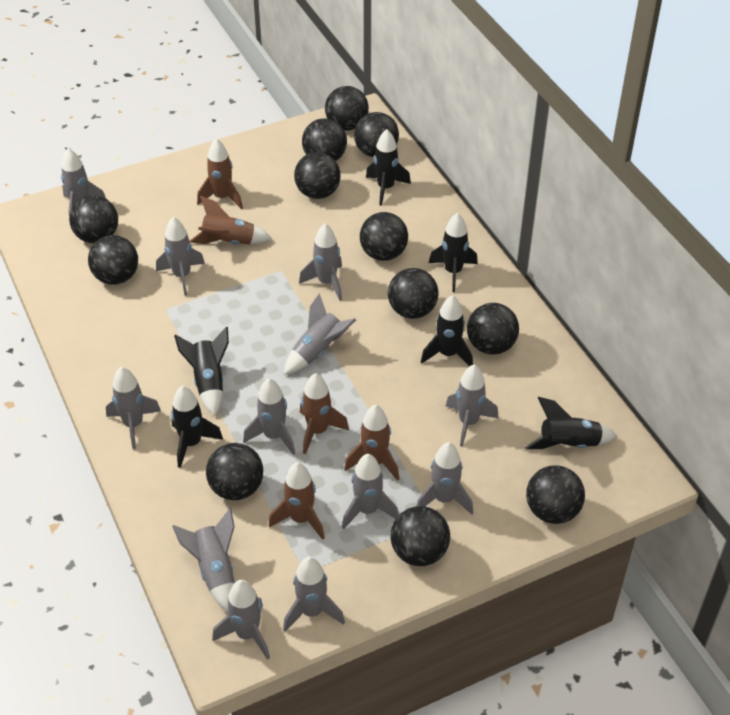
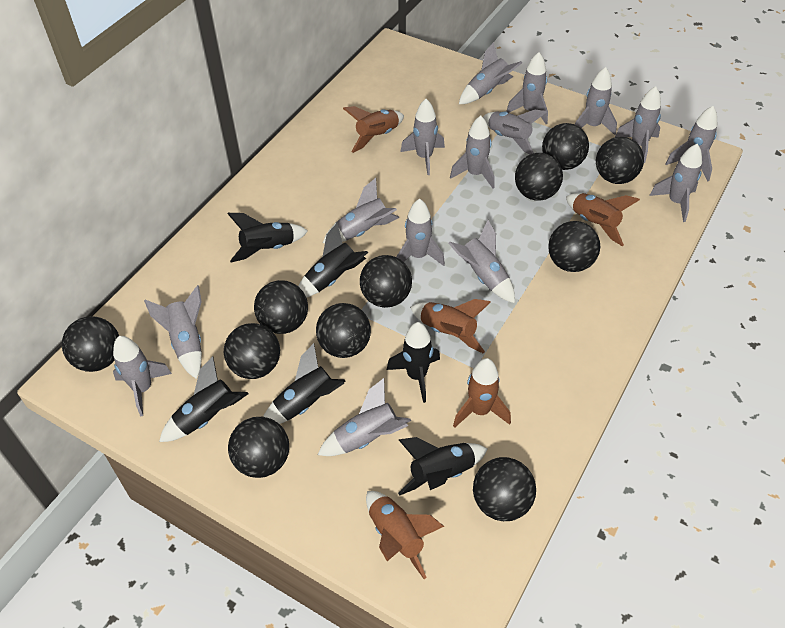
black ball: [69,195,118,243] [88,235,138,285] [206,443,263,500] [294,152,341,199] [302,118,347,161] [325,86,369,131] [354,112,399,157] [360,212,408,261] [388,268,438,319] [390,506,450,566] [467,303,519,355] [526,465,585,524] = 12 -> [62,316,119,372] [224,323,280,379] [228,417,289,478] [254,280,308,334] [316,303,371,358] [360,255,412,308] [473,457,536,521] [515,153,563,201] [542,123,589,170] [548,221,600,272] [596,137,644,184] = 11
grey rocket: [61,148,106,215] [106,367,161,449] [156,217,205,296] [172,508,235,612] [212,580,270,660] [243,378,296,455] [283,557,345,632] [284,293,356,375] [299,224,342,300] [342,454,399,529] [416,442,473,515] [446,364,499,447] = 12 -> [113,336,172,417] [144,285,202,379] [318,378,411,456] [323,178,399,243] [396,199,445,266] [400,99,445,175] [448,220,515,303] [450,116,495,188] [459,42,522,104] [483,110,547,154] [506,52,548,124] [575,67,617,135] [615,86,661,163] [649,144,702,222] [665,106,717,182] = 15

